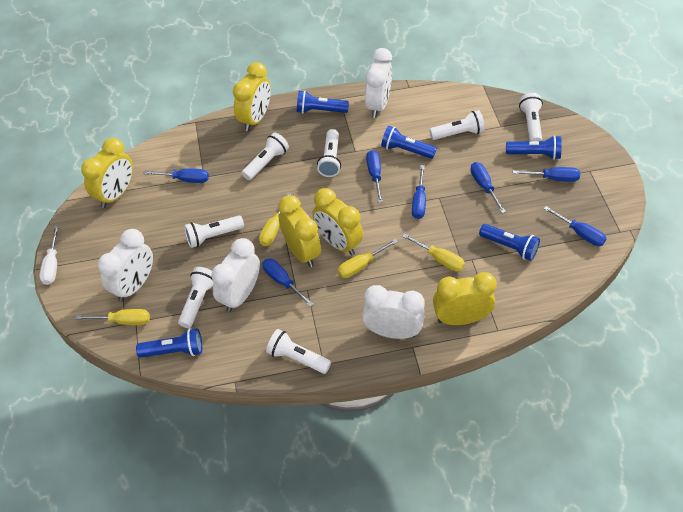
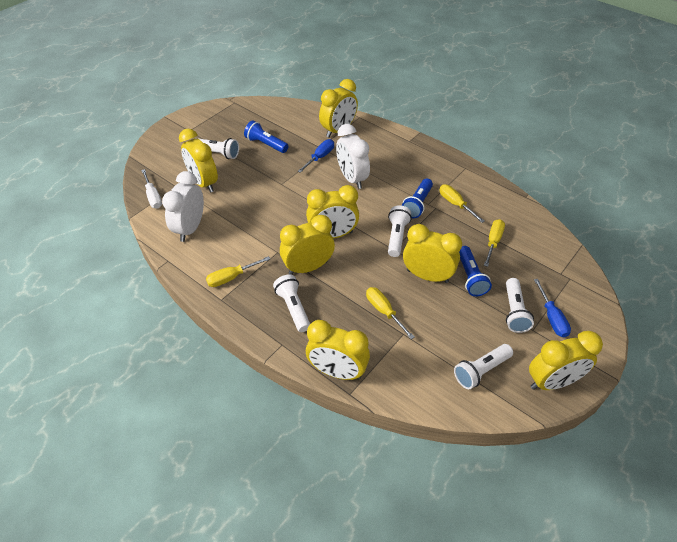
blue flashlight: [136,328,202,358] [297,90,349,114] [381,126,437,159] [479,224,540,261] [506,135,562,160] = 5 -> [244,121,288,153] [402,179,433,218] [459,246,492,296] = 3
blue screwdriver: [143,168,209,183] [262,258,314,307] [366,150,383,203] [412,165,426,219] [470,162,506,213] [513,167,580,182] [543,206,607,246] = 7 -> [298,139,334,173] [534,279,571,337] = 2
white clock: [98,229,153,302] [212,238,260,312] [362,285,425,339] [365,48,392,118] = 4 -> [162,171,204,242] [336,124,370,189] = 2
white flashlight: [178,267,214,328] [184,216,244,248] [242,132,289,180] [266,329,331,374] [317,129,341,177] [429,110,485,140] [519,93,543,141] = 7 -> [197,138,239,159] [273,274,310,332] [388,205,412,257] [454,344,513,389] [506,278,534,333] = 5
yellow clock: [81,138,133,208] [233,62,271,131] [278,195,321,267] [312,188,363,255] [433,272,497,325] = 5 -> [179,128,218,193] [280,215,335,275] [306,185,359,238] [306,320,370,380] [319,79,358,138] [403,224,462,283] [529,331,603,390] = 7

